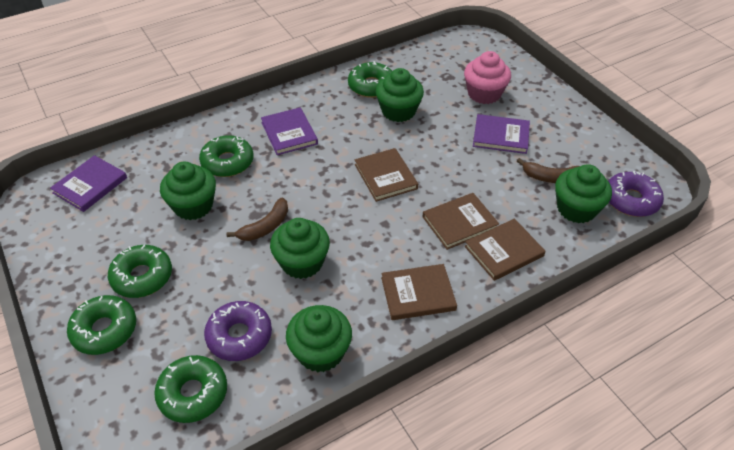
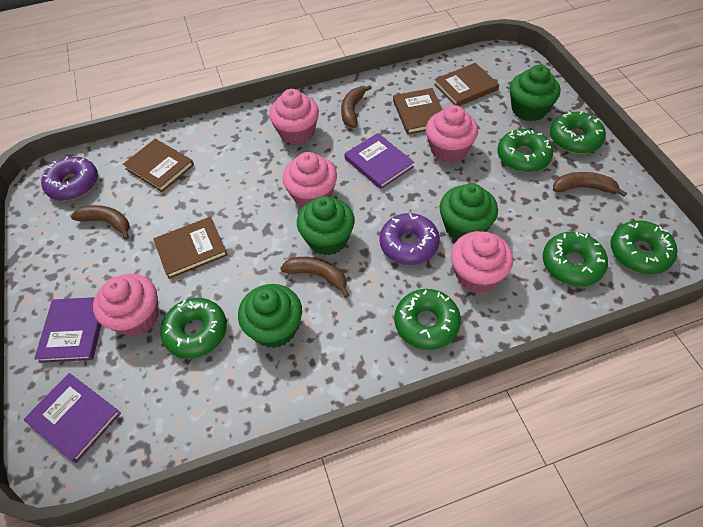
brown banana: [227,198,288,241] [517,158,580,183] = 2 -> [71,205,130,240] [280,257,349,298] [341,85,372,128] [553,172,627,197] = 4
green cupcake: [160,162,216,220] [270,218,330,279] [286,305,352,372] [376,68,424,122] [555,164,612,223] = 5 -> [238,284,302,348] [297,196,355,255] [440,183,498,240] [510,65,560,121] = 4
green donut: [67,295,136,355] [108,245,172,298] [154,355,227,423] [199,135,253,177] [348,61,392,98] = 5 -> [160,298,227,359] [394,289,461,350] [497,129,553,173] [543,232,608,286] [550,111,606,154] [610,220,677,274] = 6
pink cupcake: [464,51,511,104] = 1 -> [93,274,159,337] [269,89,319,145] [282,152,337,208] [426,105,478,163] [451,231,513,293] = 5

